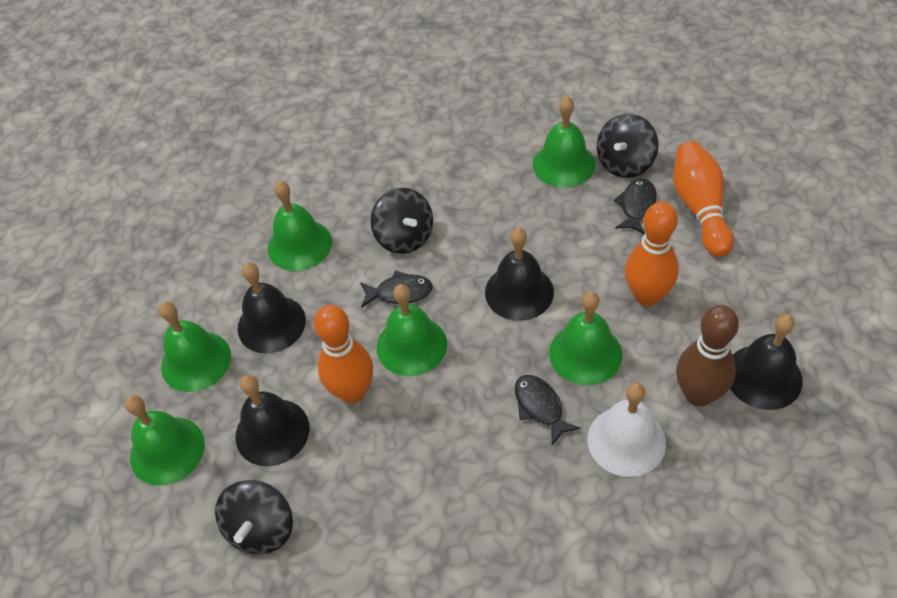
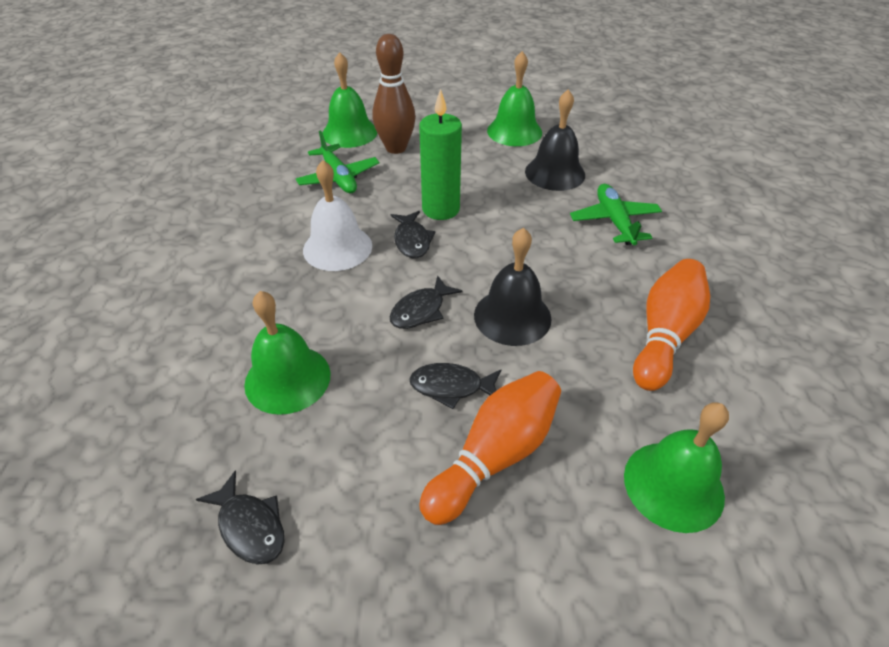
black bell: [235,375,309,466] [237,263,306,353] [485,228,554,321] [730,314,803,410] = 4 -> [474,227,552,346] [525,89,585,191] = 2
black fish: [360,270,433,308] [515,375,581,445] [614,179,657,235] = 3 -> [196,471,285,565] [390,275,462,329] [391,211,436,258] [409,363,501,409] = 4
black spinning top: [215,480,293,554] [371,188,433,254] [597,114,659,178] = 3 -> none = 0
green bell: [125,395,205,486] [159,302,231,392] [268,181,332,271] [377,284,447,376] [533,96,595,188] [549,291,622,385] = 6 -> [244,291,331,415] [323,52,377,148] [487,51,542,146] [624,403,729,533] = 4
green candle: none = 0 -> [419,89,462,220] = 1
green plane: none = 0 -> [296,130,379,193] [570,184,662,245] = 2
orange bowling pin: [314,305,373,403] [625,202,679,306] [673,141,733,257] = 3 -> [419,371,561,525] [633,259,710,391] = 2

